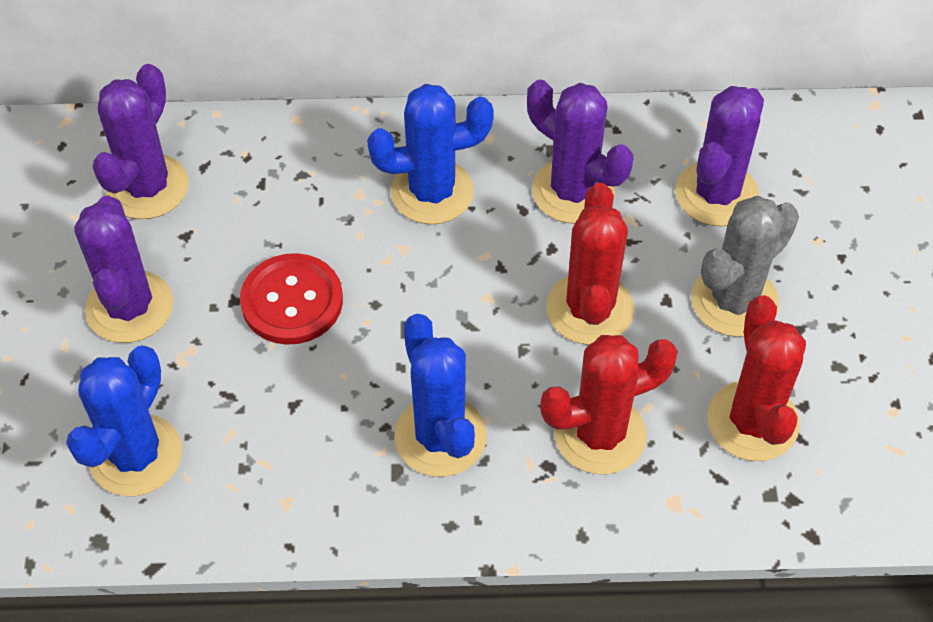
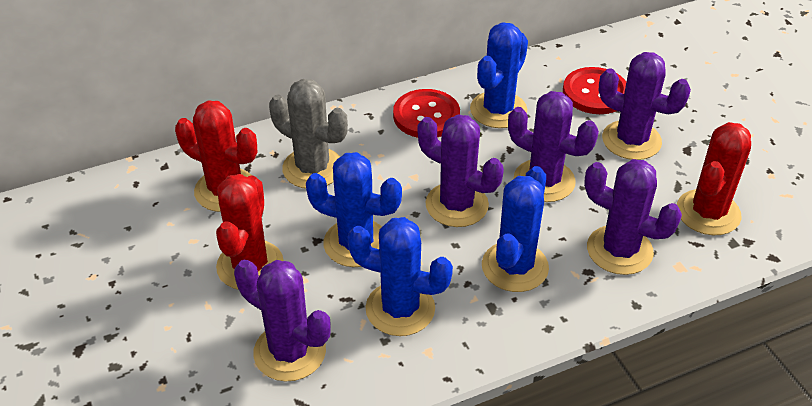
blue cactus: [66,346,182,496] [367,84,494,224] [394,314,487,477] = 3 -> [306,152,402,267] [347,217,453,336] [470,22,528,128] [482,166,549,292] = 4
purple cactus: [74,195,173,343] [92,64,189,219] [527,79,633,223] [676,86,764,226] = 4 -> [234,260,331,382] [418,114,504,227] [508,91,599,202] [584,159,682,275] [598,52,691,160] = 5
red button: [240,253,343,345] = 1 -> [393,89,460,137] [563,67,626,114] = 2

